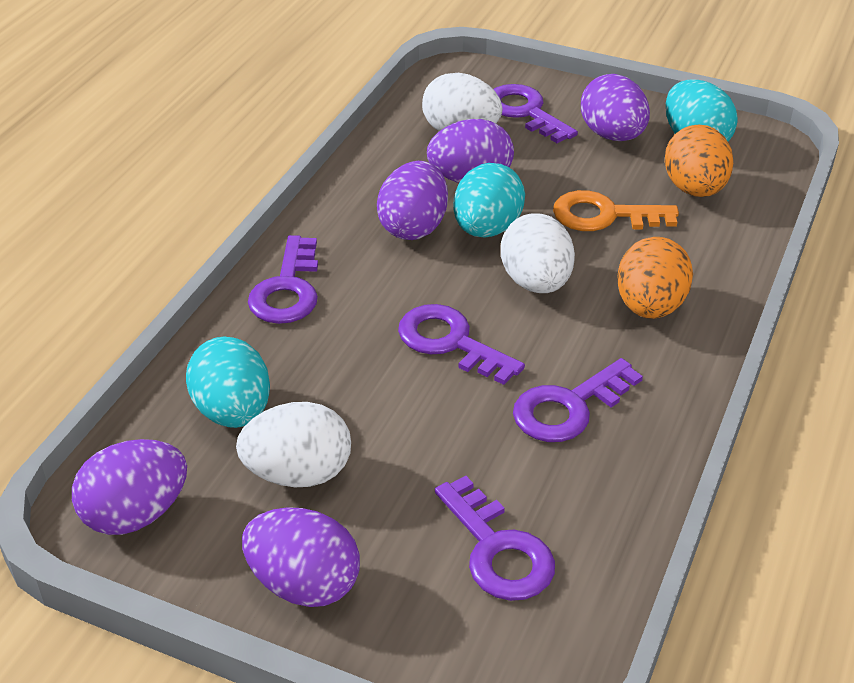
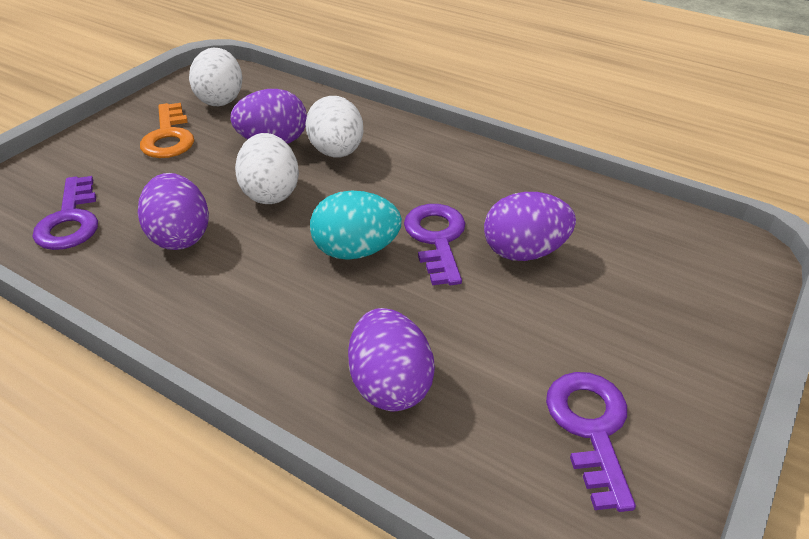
orange egg: [617,237,693,319] [665,125,733,197] = 2 -> none = 0
purple egg: [72,439,187,535] [242,507,360,607] [377,161,448,240] [427,119,514,183] [581,74,650,141] = 5 -> [138,173,209,250] [230,89,307,144] [348,308,435,411] [484,192,576,261] = 4
purple key: [248,235,318,324] [398,304,525,385] [435,476,555,601] [493,84,578,143] [513,358,643,442] = 5 -> [33,176,98,250] [404,204,465,285] [546,372,636,512] = 3
turquoise egg: [186,337,270,428] [453,163,525,238] [666,79,738,142] = 3 -> [310,190,402,260] = 1

